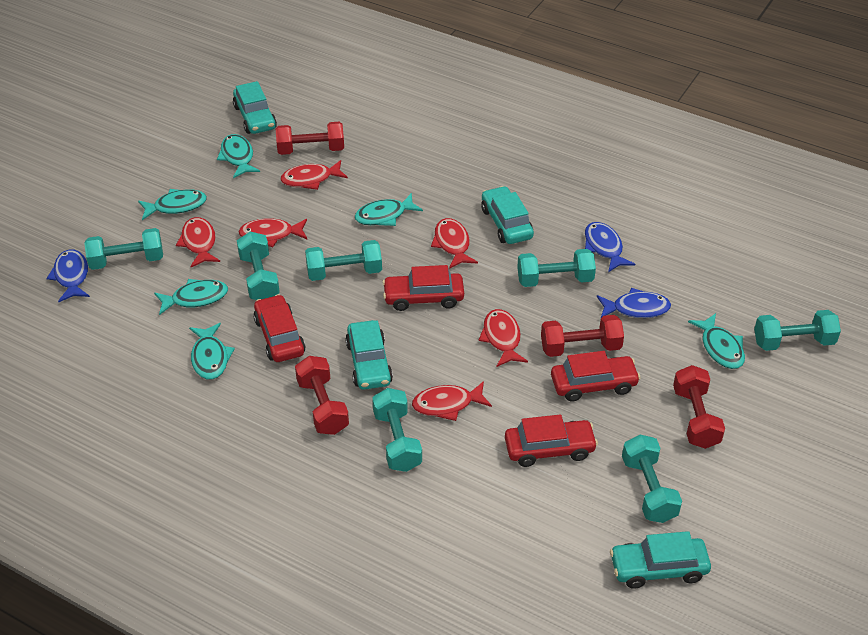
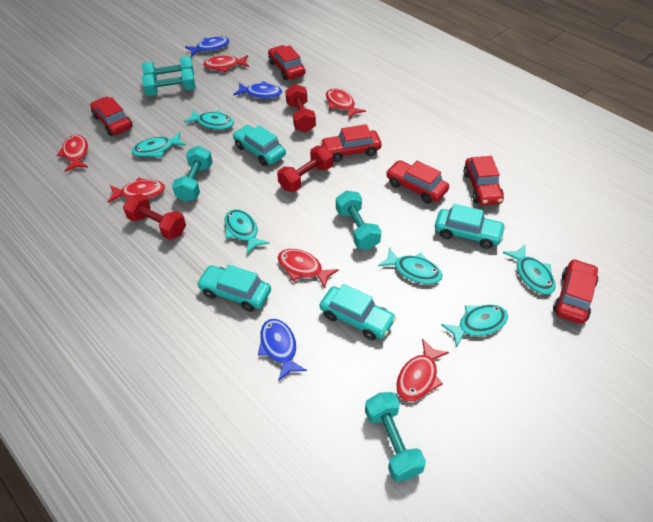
red car: [253,294,305,362] [382,265,464,311] [505,414,598,467] [551,351,640,401] = 4 -> [90,97,133,136] [268,45,305,80] [320,124,381,162] [386,160,449,204] [464,156,504,205] [553,259,598,324] = 6
red dumbbell: [276,122,344,155] [295,356,349,435] [541,315,624,357] [673,365,725,449] = 4 -> [123,193,186,240] [277,146,333,192] [285,84,316,132] = 3
turquoise dumbbell: [84,228,163,270] [237,232,280,300] [305,240,382,281] [372,388,422,472] [517,249,596,287] [622,435,682,523] [754,310,841,351] = 7 -> [142,56,194,81] [142,68,196,96] [172,146,213,202] [336,190,381,250] [365,392,426,482] = 5

